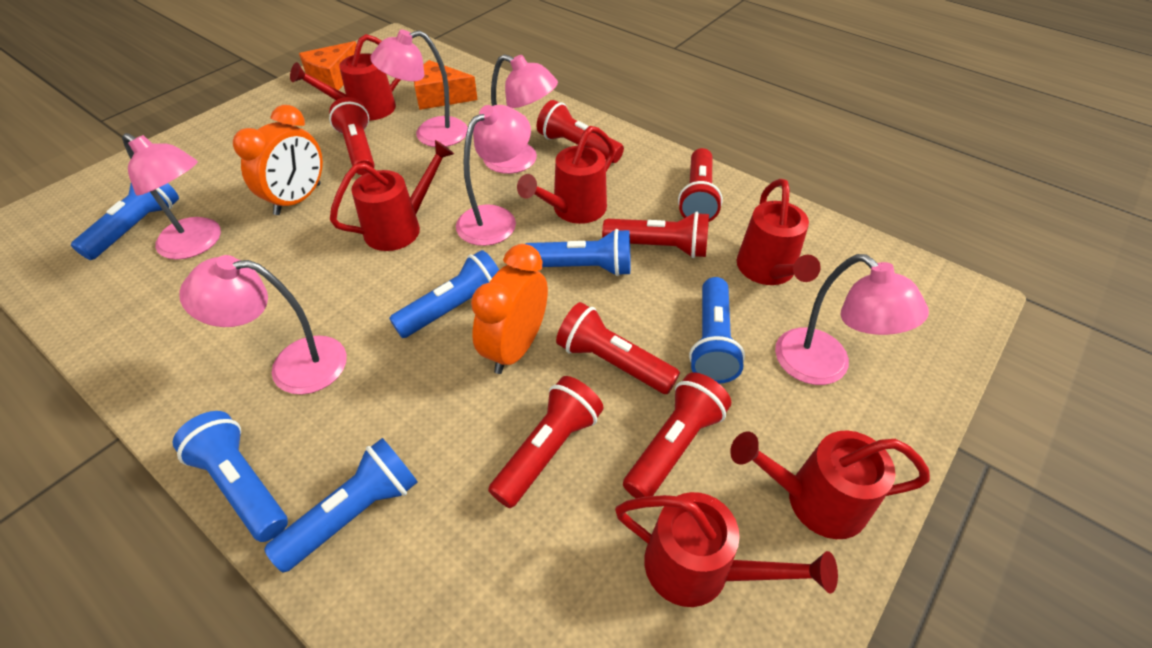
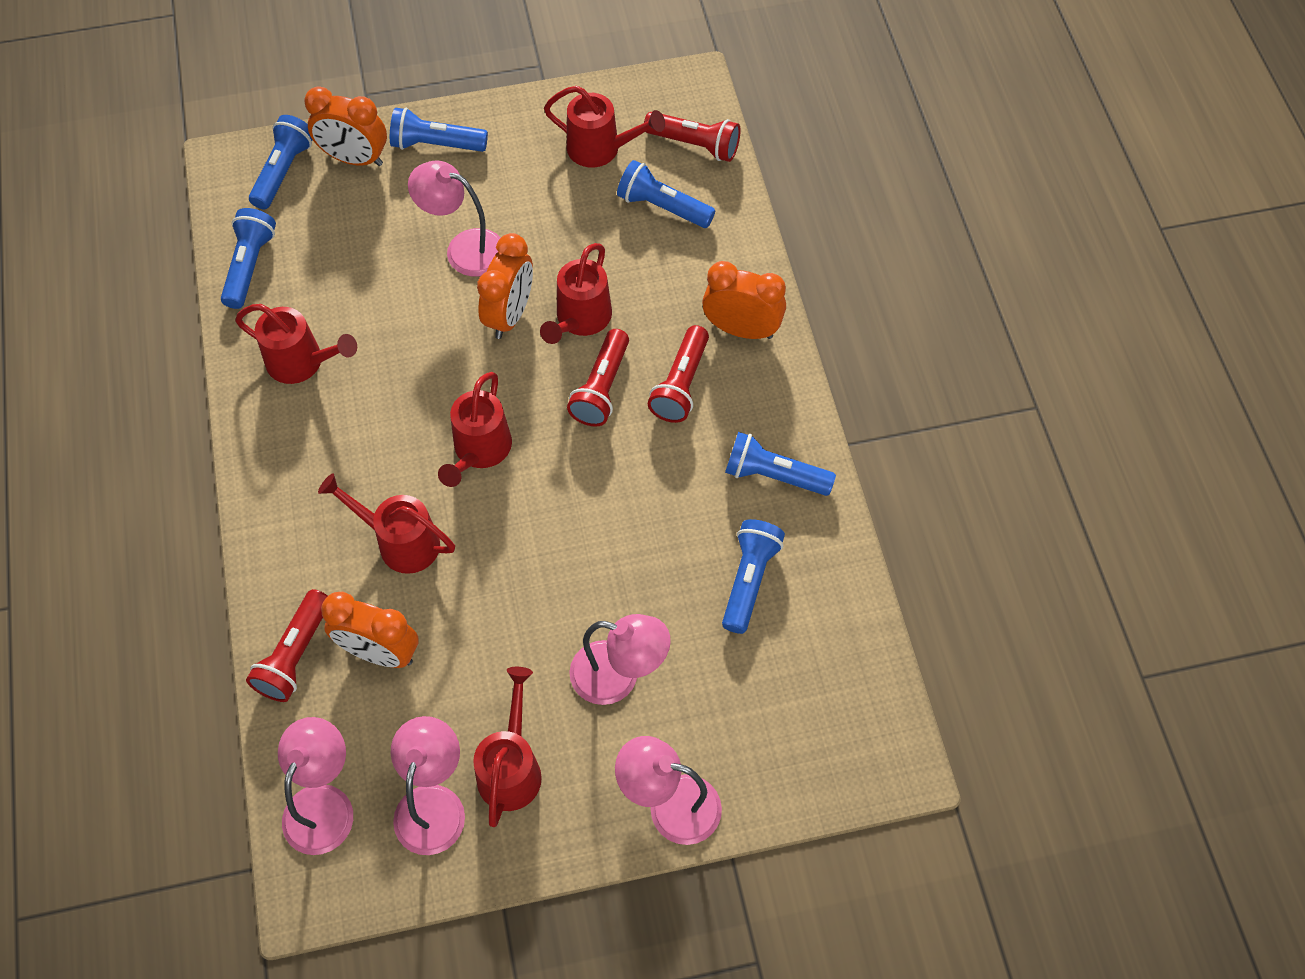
orange cheese: [299,41,357,90] [414,60,478,110] = 2 -> none = 0
orange clock: [233,105,323,215] [471,244,548,374] = 2 -> [304,86,387,166] [321,592,418,668] [477,233,533,339] [702,261,786,339] = 4
pink lamp: [122,133,221,260] [179,255,347,394] [370,30,468,147] [456,105,531,246] [483,54,558,174] [775,254,929,385] = 6 -> [278,717,353,855] [391,716,465,855] [408,160,501,276] [569,614,671,705] [615,736,722,845] = 5
red flashlight: [329,97,375,175] [488,376,604,508] [537,100,624,163] [556,302,680,394] [602,212,709,258] [623,372,731,498] [678,148,723,222] = 7 -> [246,589,327,702] [567,329,629,427] [644,112,741,162] [648,325,709,423] = 4

